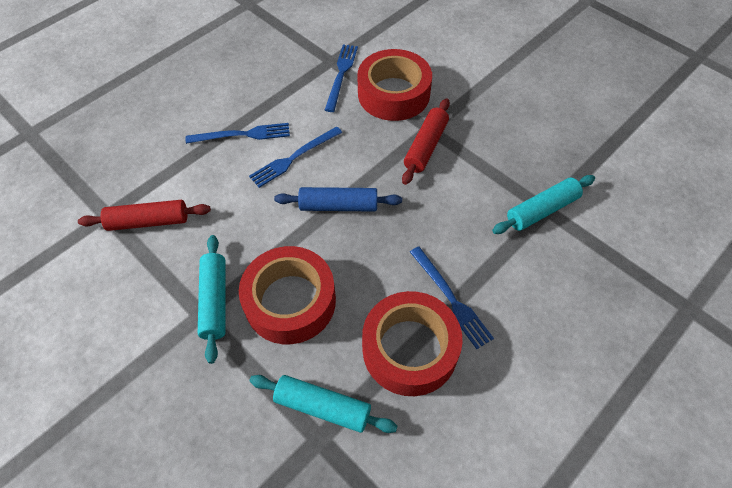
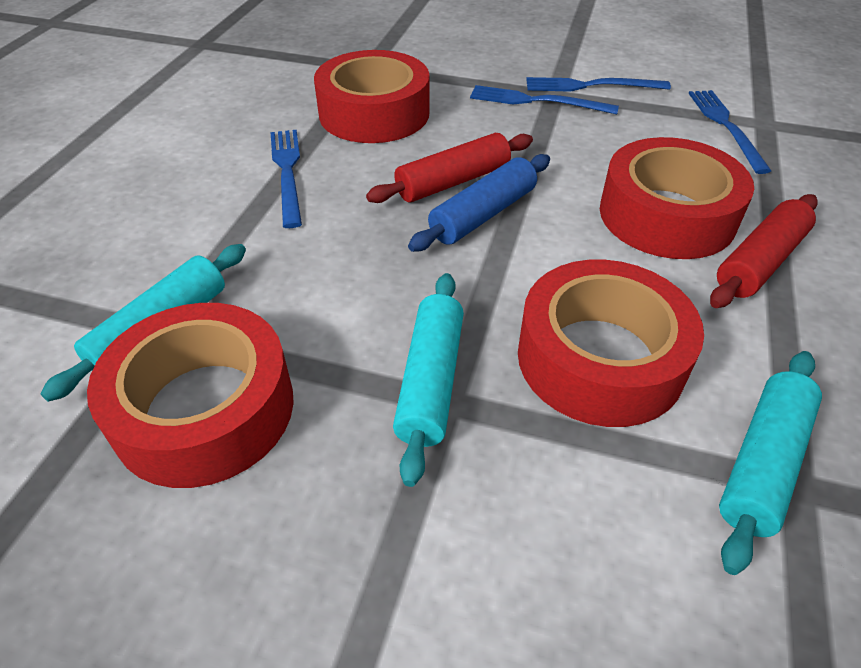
red tape: [239,246,336,344] [357,49,432,121] [362,291,463,396] = 3 -> [87,303,294,488] [314,50,430,143] [518,260,704,427] [600,137,754,259] = 4

